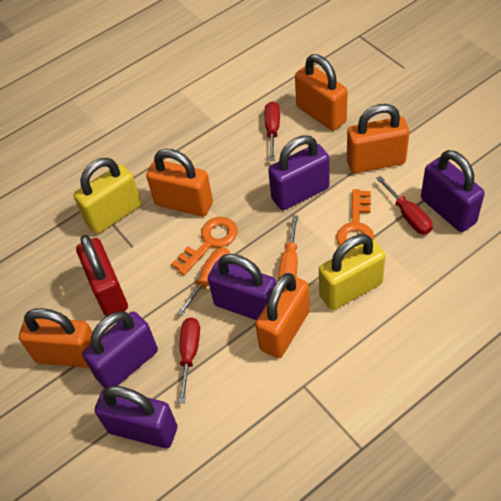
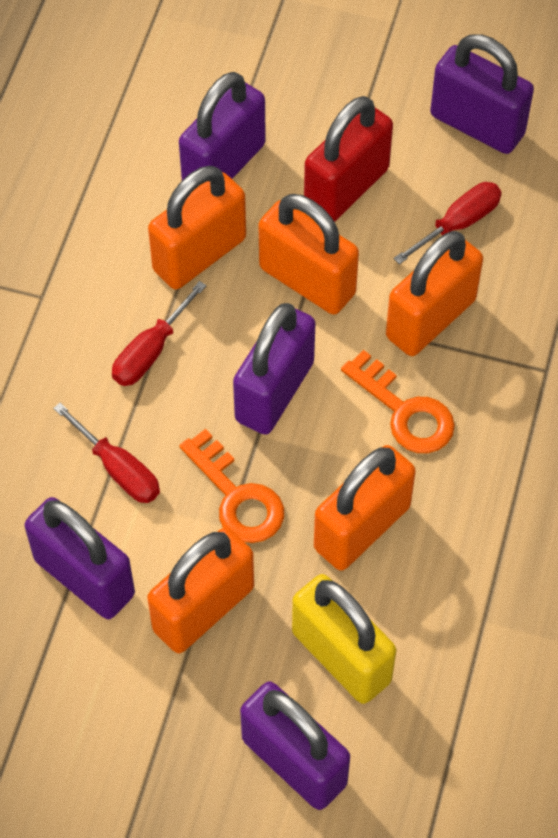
orange screwdriver: [177,247,230,316] [278,215,298,279] = 2 -> none = 0
yellow padlock: [74,158,141,234] [319,234,386,310] = 2 -> [292,574,396,704] = 1

